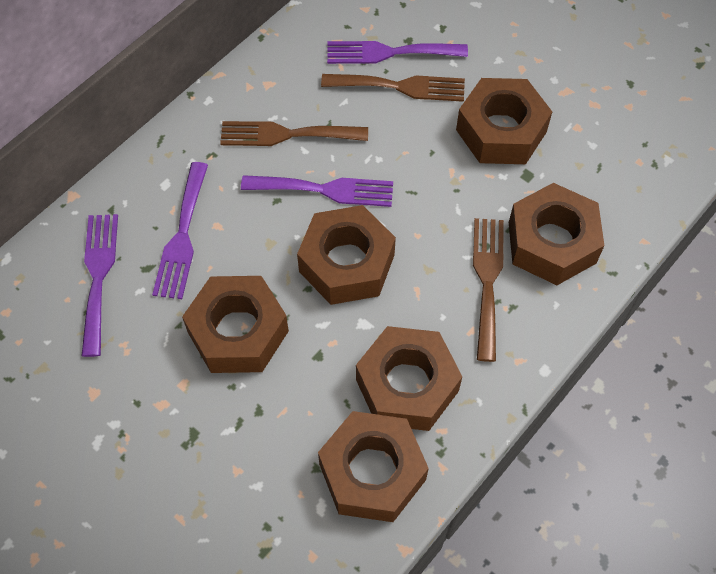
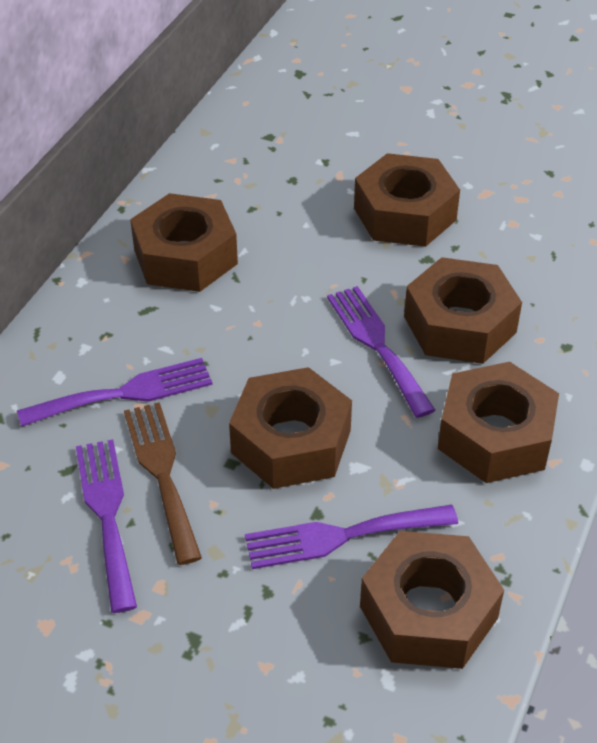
brown fork: [220,121,368,146] [321,74,465,102] [473,218,504,362] = 3 -> [124,402,202,565] = 1

